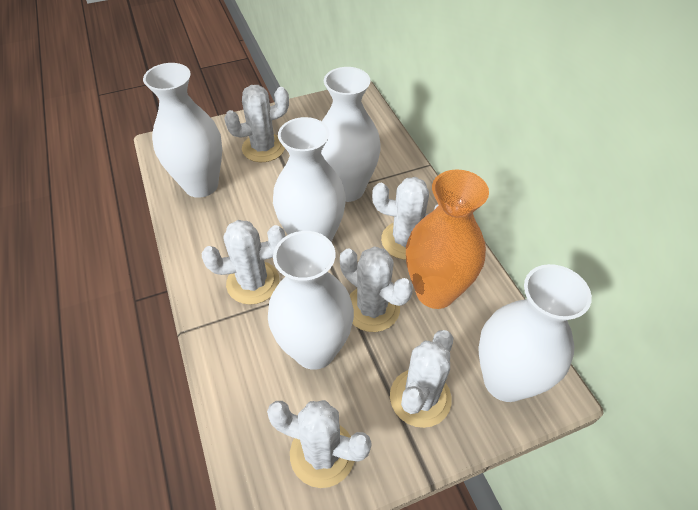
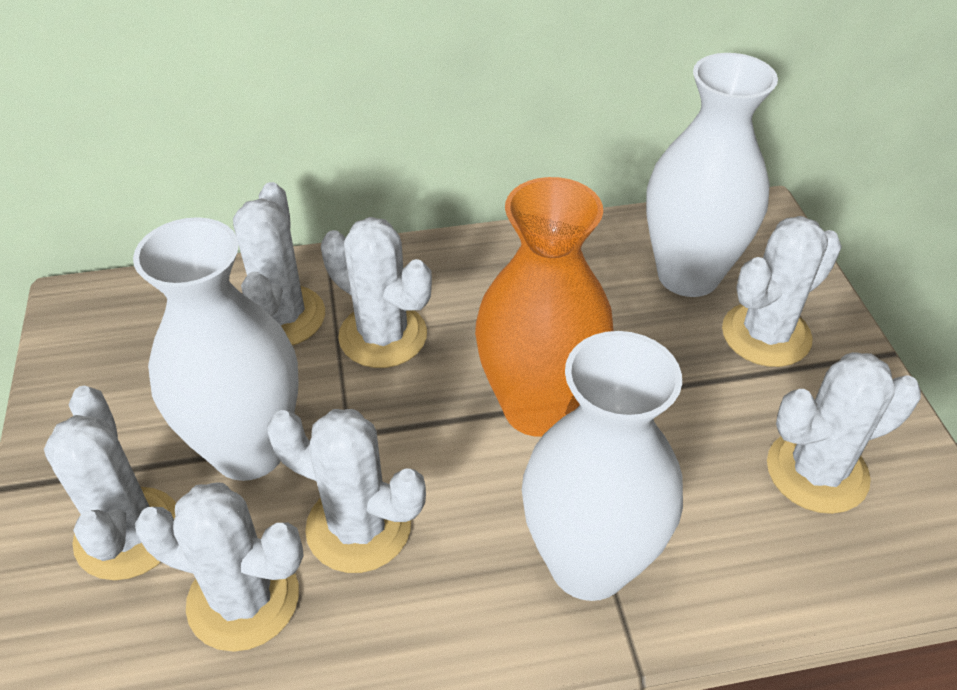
white cactus: [202,220,285,305] [224,85,289,162] [267,400,372,488] [340,246,413,332] [372,177,438,260] [390,330,453,428] = 6 -> [44,385,176,580] [135,483,304,652] [233,182,325,346] [267,409,426,573] [321,217,432,368] [722,216,842,367] [767,352,921,514] = 7
white vase: [143,63,222,198] [268,231,354,370] [273,117,346,242] [321,67,381,202] [478,264,592,402] = 5 -> [133,217,299,481] [522,331,683,601] [646,53,778,297] = 3

